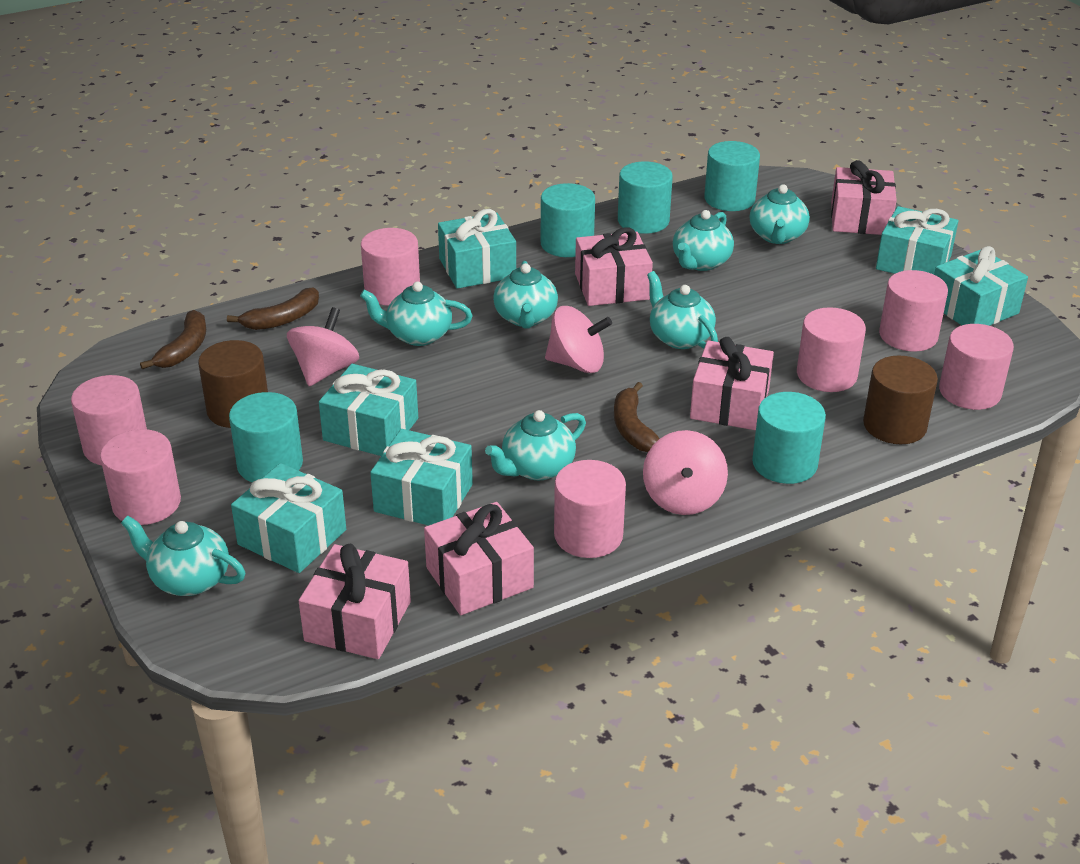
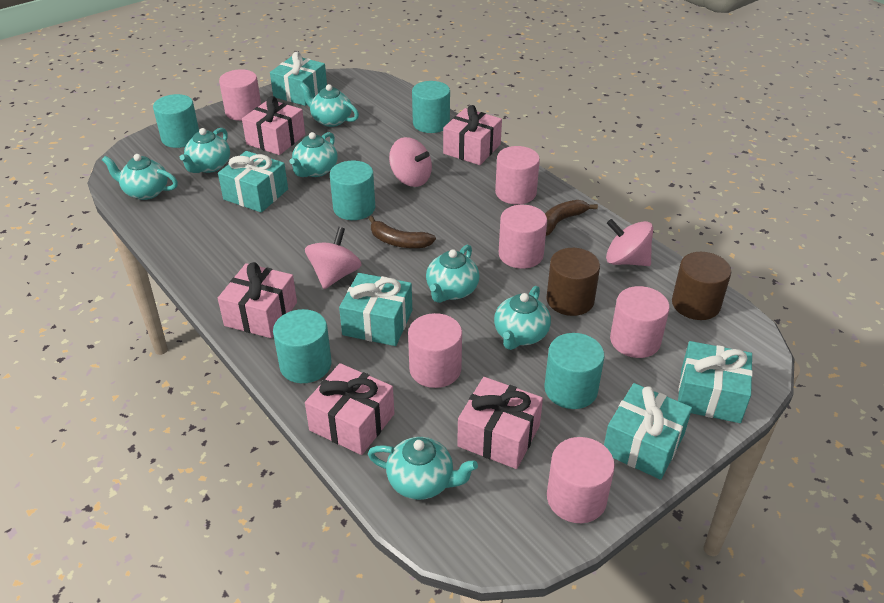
brown banana: [140,310,206,369] [227,288,319,330] [614,382,660,452] = 3 -> [369,216,436,248] [545,200,598,236] = 2
pink cylinder: [71,375,147,465] [100,429,181,525] [361,228,420,306] [554,460,626,558] [797,307,866,392] [879,270,948,352] [939,324,1014,410] = 7 -> [219,69,261,121] [408,313,462,388] [495,146,540,204] [499,205,547,269] [547,437,615,523] [610,286,670,358] = 6
turquoise gift: [231,463,346,573] [319,364,418,456] [370,429,473,526] [438,209,516,289] [876,206,958,274] [934,246,1028,326] = 6 -> [218,151,288,213] [270,52,327,106] [339,273,412,346] [604,383,692,480] [678,341,753,423] = 5

